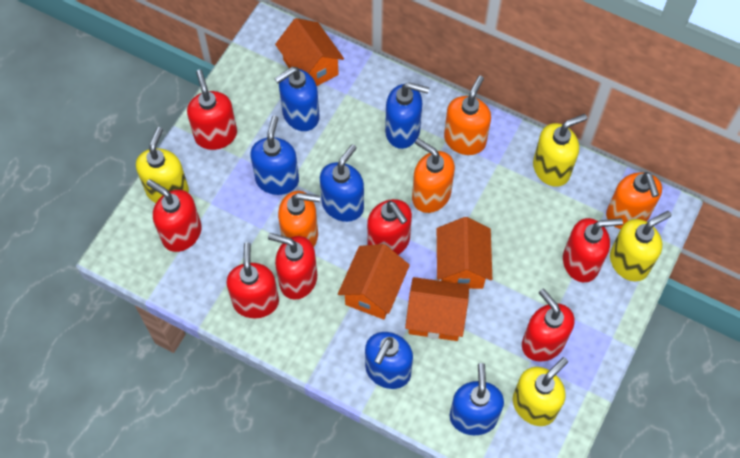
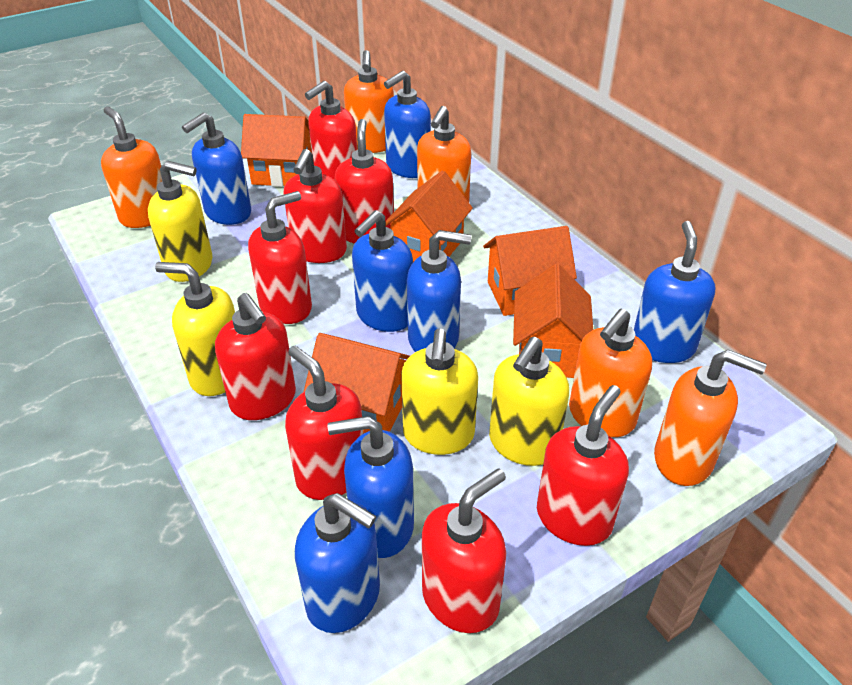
blue soap dispenser: [250,115,299,195] [274,67,320,131] [320,144,364,222] [365,332,413,389] [385,82,429,149] [450,363,504,435] = 6 -> [182,112,251,225] [295,493,380,633] [328,416,414,558] [352,210,413,332] [384,71,431,178] [407,230,472,352] [634,221,715,363] = 7
orange house: [275,18,344,86] [338,244,410,320] [405,277,469,341] [437,217,492,289] = 4 -> [241,114,312,187] [304,333,410,433] [385,171,473,262] [483,226,577,316] [513,264,593,378] = 5
orange soap dispenser: [278,191,320,247] [412,138,455,213] [444,75,491,155] [606,172,662,229] = 4 -> [101,106,162,228] [344,50,394,153] [417,106,471,202] [569,309,652,437] [654,350,766,486] = 5
red soap dispenser: [146,179,202,252] [187,70,237,150] [226,242,279,318] [268,233,317,300] [367,199,412,255] [522,289,574,362] [563,218,623,282] = 7 -> [215,293,296,420] [248,191,312,324] [283,149,347,263] [285,346,364,500] [305,81,357,180] [335,119,394,244] [422,468,506,633] [537,385,629,546] = 8

